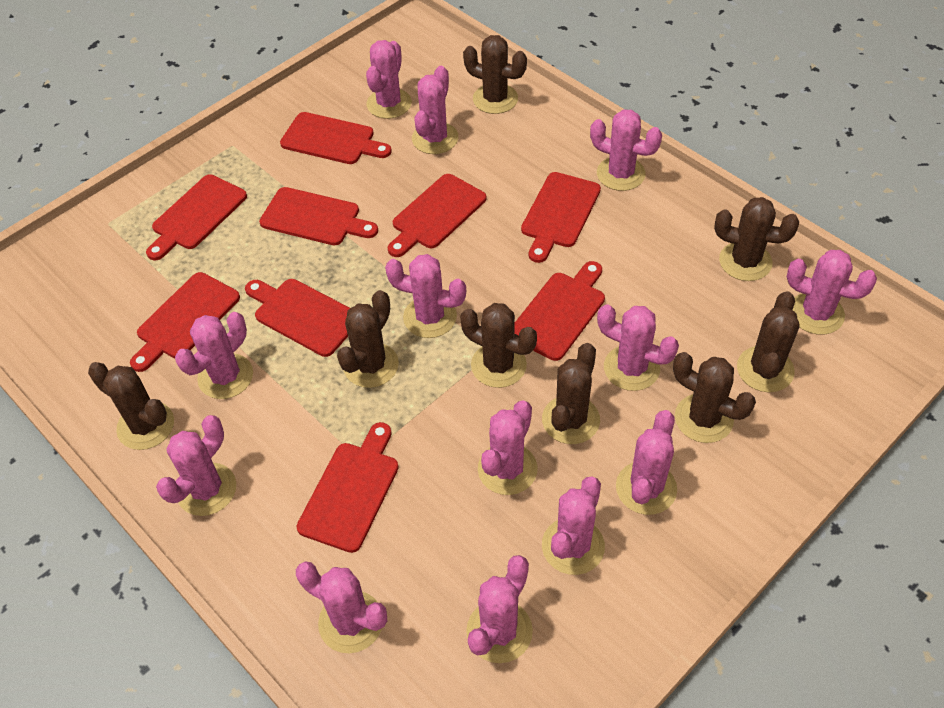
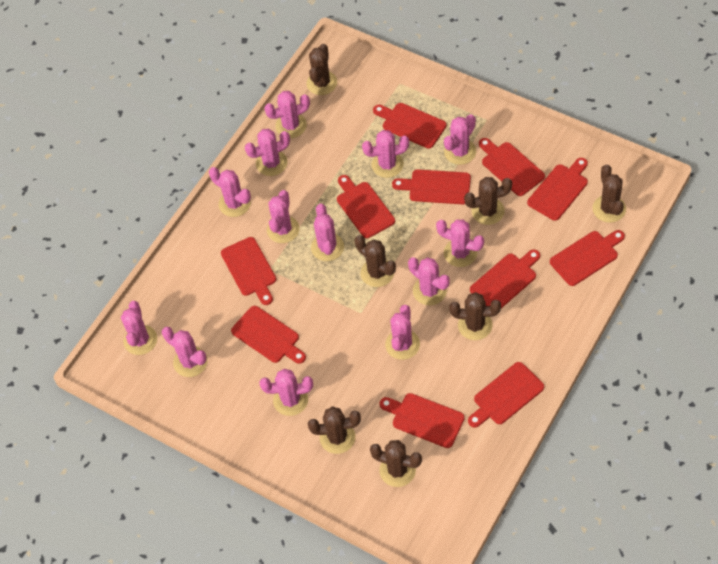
brown cactus: [88,362,174,450] [337,290,399,388] [460,303,537,388] [463,35,527,114] [542,343,600,444] [673,352,756,443] [714,197,799,281] [737,291,799,392] = 8 -> [306,44,337,95] [308,406,361,454] [355,235,396,287] [370,440,422,487] [449,292,501,340] [464,177,512,225] [592,165,626,223] = 7
red cutting board: [130,272,240,372] [146,174,247,260] [245,279,350,357] [259,187,378,245] [280,112,392,164] [297,422,399,553] [388,174,486,257] [514,261,605,361] [521,172,601,263] = 9 -> [221,237,276,305] [231,306,306,364] [337,175,395,238] [373,103,446,149] [379,393,465,448] [392,169,471,204] [468,362,544,428] [470,249,540,308] [479,138,545,196] [527,158,588,220] [550,230,625,286] = 11

